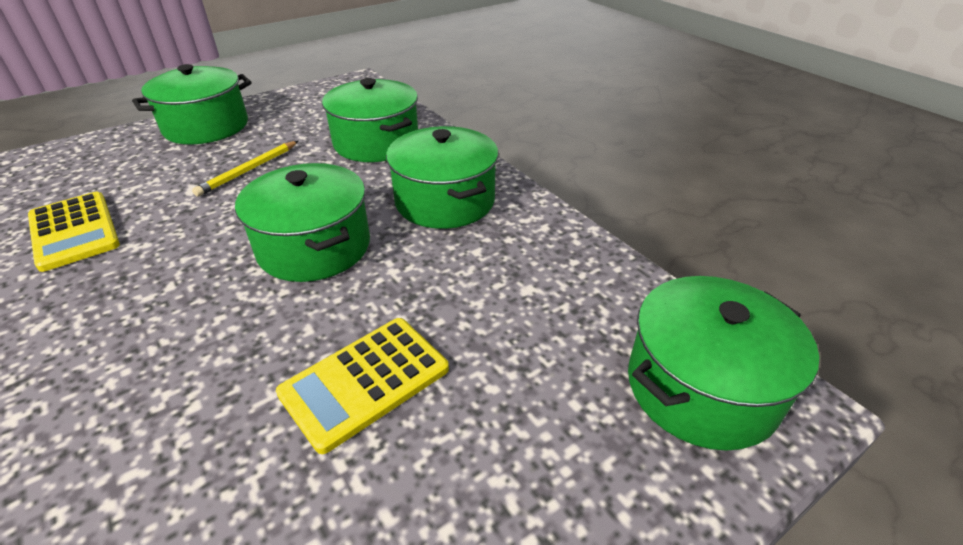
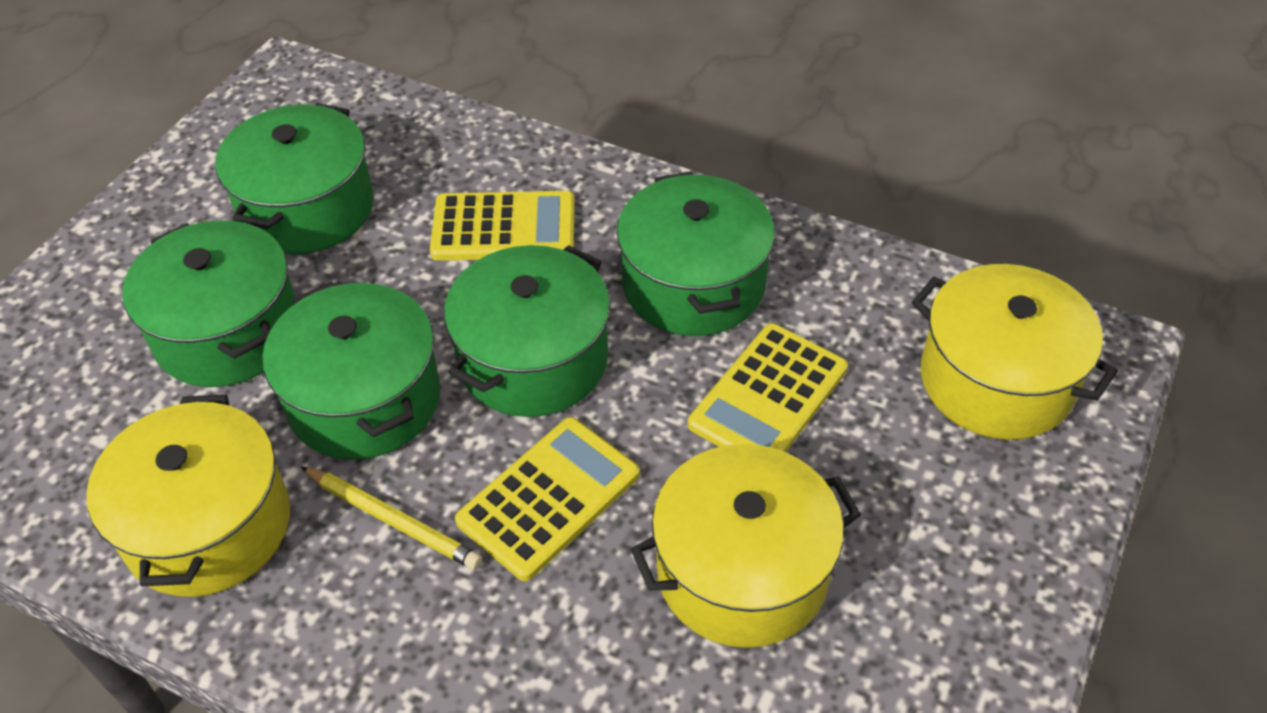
yellow calculator: [28,192,120,272] [276,318,449,454] = 2 -> [430,191,575,261] [455,417,640,581] [688,323,848,452] = 3
yellow pot: none = 0 -> [86,395,290,597] [631,444,861,648] [912,264,1118,440] = 3

